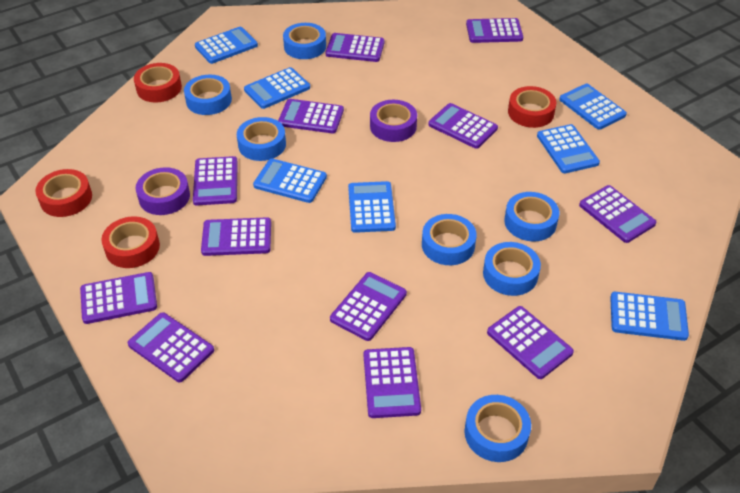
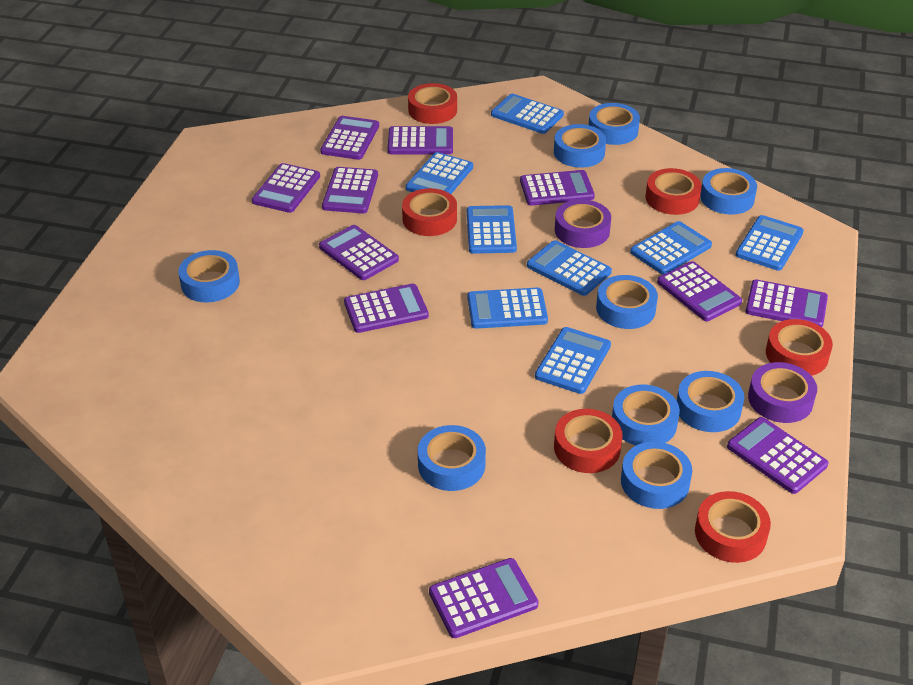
blue calculator: [195,27,258,64] [244,67,310,109] [253,158,327,203] [348,181,396,233] [537,124,600,173] [559,84,627,130] [610,292,689,341] = 7 -> [406,152,473,194] [467,205,517,254] [468,288,548,329] [491,94,564,134] [527,240,612,296] [535,327,611,394] [630,221,712,275] [736,215,804,271] = 8
blue tape: [184,75,232,115] [237,117,286,161] [283,23,326,59] [422,214,477,265] [464,395,531,462] [483,242,541,296] [504,192,559,241] = 7 -> [178,250,240,302] [418,425,486,491] [554,124,606,168] [589,103,640,145] [596,275,658,329] [612,385,680,445] [621,442,692,509] [677,371,744,432] [700,168,757,215] = 9
purple calculator: [80,272,157,324] [128,312,214,382] [193,156,238,205] [201,217,271,256] [278,99,344,133] [326,33,385,62] [330,272,407,341] [364,347,421,418] [428,103,498,149] [466,18,523,43] [487,306,574,379] [579,185,656,243] = 12 -> [252,163,320,213] [319,225,399,280] [320,116,379,160] [322,167,378,213] [344,284,429,333] [388,126,453,154] [429,558,539,638] [520,170,595,206] [657,261,742,321] [727,417,828,494] [746,279,828,327] = 11
red tape: [35,169,92,217] [101,216,160,268] [134,63,182,102] [508,86,557,128] = 4 -> [402,188,457,236] [408,83,457,124] [554,409,622,473] [646,168,702,215] [695,491,771,563] [766,319,833,376] = 6

